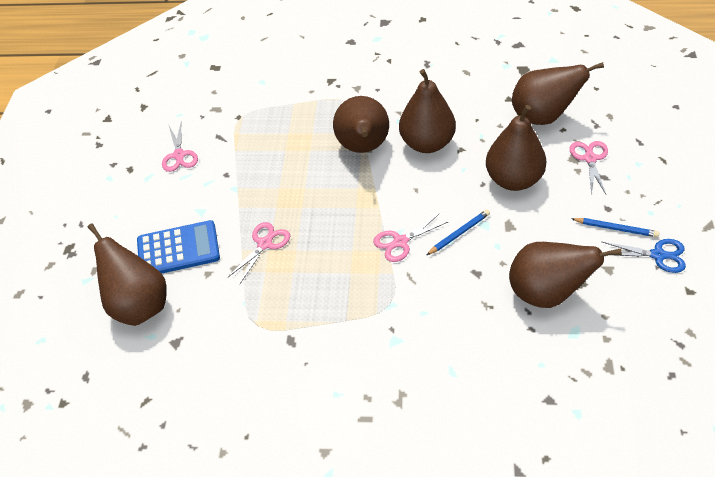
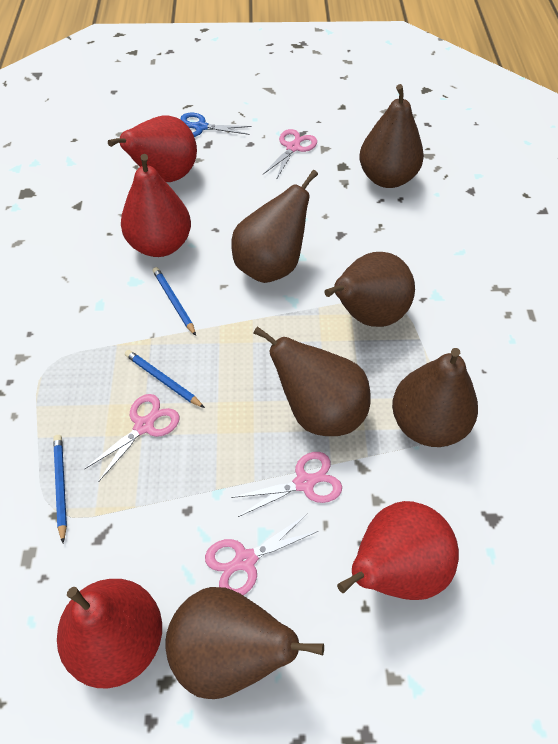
blue calculator: [137,220,220,274] = 1 -> none = 0
blue pencil: [427,210,490,255] [572,218,659,237] = 2 -> [53,435,67,543] [125,350,205,408] [153,267,196,336] = 3
red pear: none = 0 -> [57,579,162,688] [108,115,197,182] [121,154,191,257] [337,501,459,600] = 4

